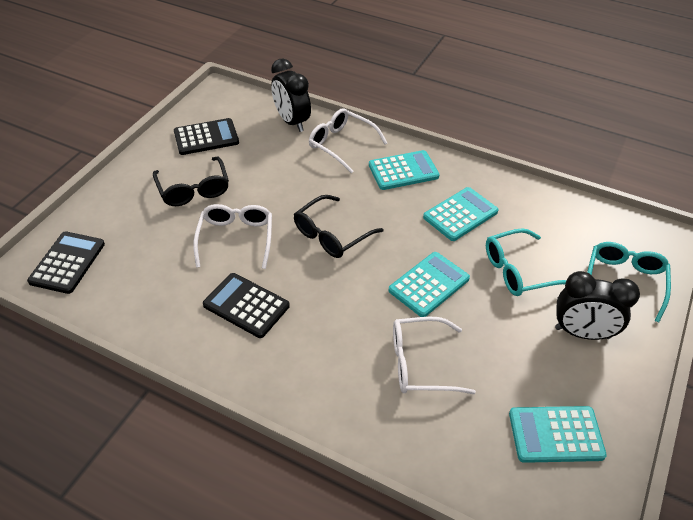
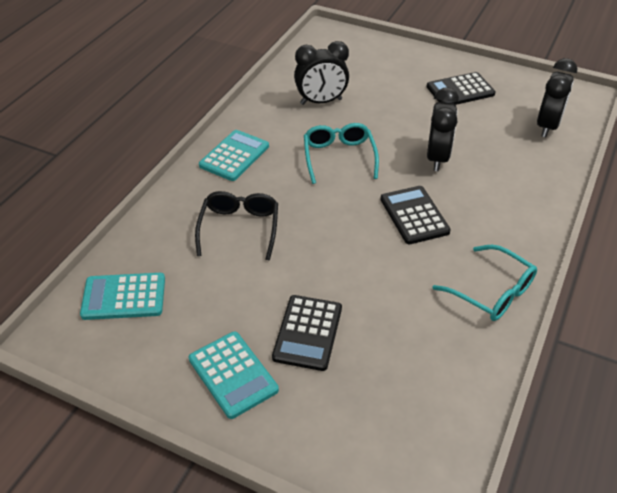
black clock: [271,59,311,132] [555,271,640,340] = 2 -> [294,41,349,105] [427,87,459,171] [537,58,577,138] = 3
black glasses: [153,156,229,206] [294,195,384,258] = 2 -> [195,191,278,260] = 1
turquoise calculator: [369,150,440,190] [388,252,470,317] [423,187,499,241] [509,406,607,463] = 4 -> [80,273,165,320] [189,332,279,419] [199,130,269,181] = 3
white glasses: [193,204,272,269] [309,108,387,173] [393,317,476,394] = 3 -> none = 0

